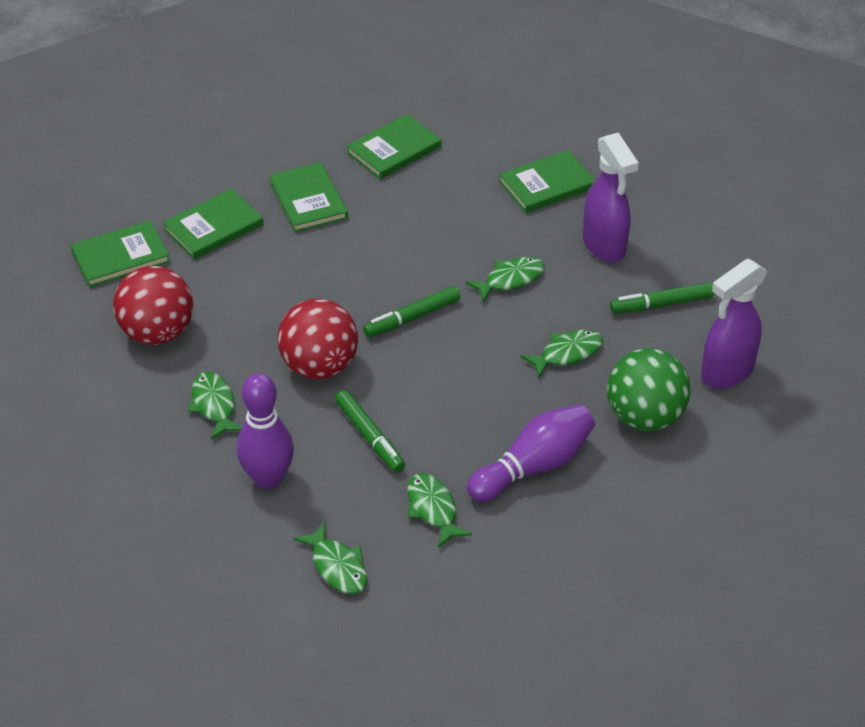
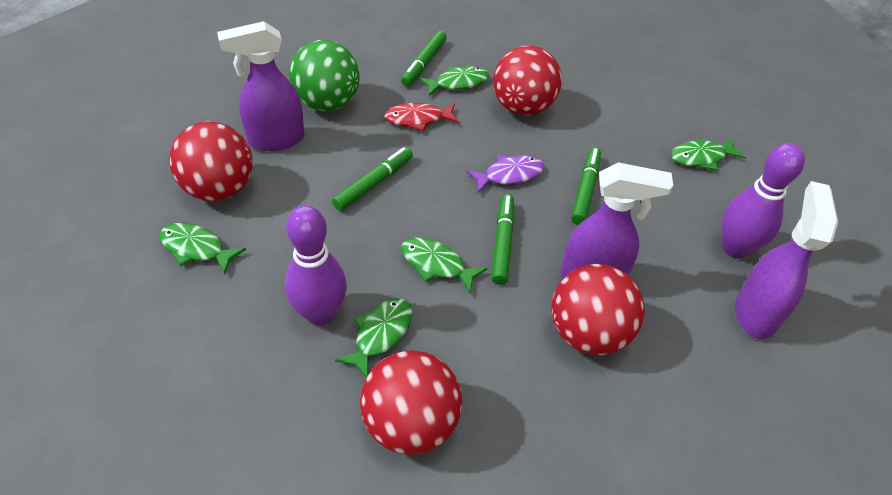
green book: [71,221,170,287] [163,189,263,259] [269,162,348,232] [347,114,441,179] [499,150,595,213] = 5 -> none = 0
green marker: [335,390,405,473] [363,286,461,337] [610,282,714,313] = 3 -> [332,147,413,211] [401,31,447,86] [491,194,514,285] [571,148,601,225] = 4
purple fish: none = 0 -> [466,155,544,193] = 1
purple spray bottle: [583,133,639,262] [701,258,767,389] = 2 -> [217,21,304,151] [560,162,673,278] [735,181,838,339] = 3
red ball: [113,266,193,345] [277,299,358,379] = 2 -> [169,121,253,201] [360,350,462,455] [493,46,562,116] [551,264,645,355] = 4
red fish: none = 0 -> [384,103,459,131] = 1

